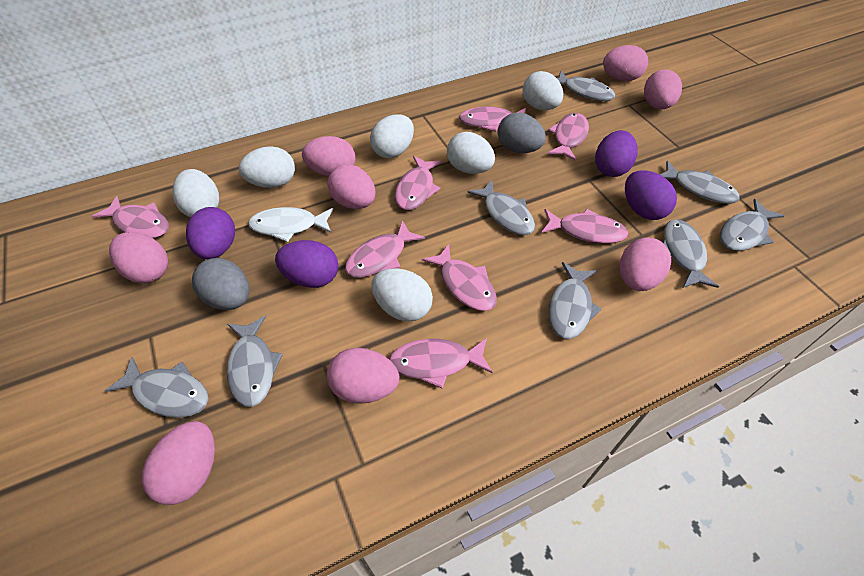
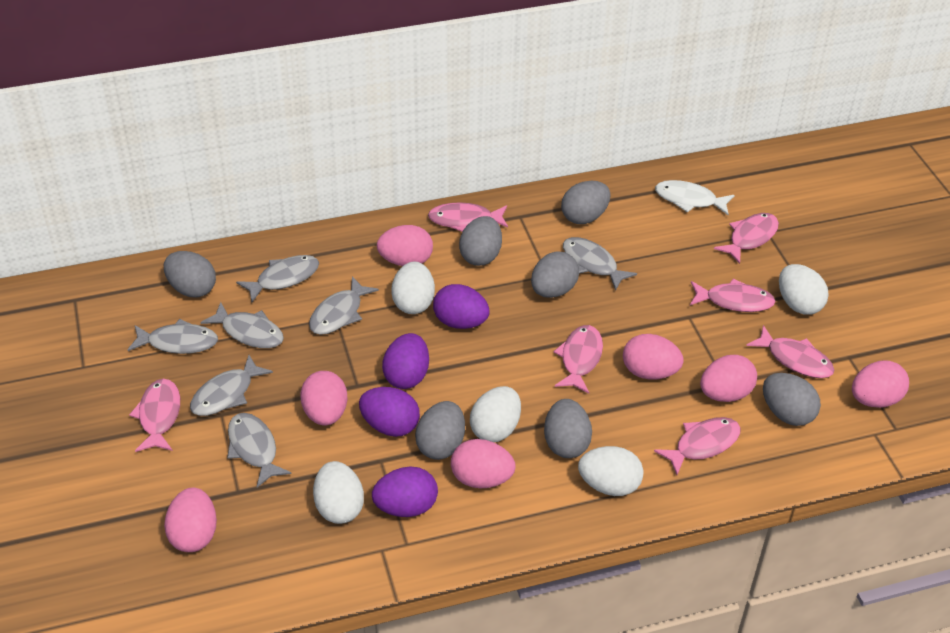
grey egg: [192,258,249,310] [498,113,546,153] = 2 -> [164,251,216,297] [415,401,465,460] [459,216,502,266] [531,252,579,298] [544,399,592,458] [561,181,611,224] [763,373,821,426] = 7
grey fish: [105,357,209,418] [227,316,283,407] [468,180,535,235] [548,262,602,339] [557,71,615,101] [660,161,740,204] [663,219,719,288] [720,199,784,251] = 8 -> [128,319,218,354] [190,355,273,416] [200,302,284,348] [227,413,291,488] [236,255,319,302] [309,276,379,335] [563,237,637,291] = 7
pink egg: [109,232,168,284] [142,421,215,505] [302,136,355,176] [327,164,376,209] [327,348,399,404] [603,45,648,81] [620,237,671,291] [644,69,682,109] = 8 -> [164,488,217,552] [300,371,348,425] [377,225,433,266] [451,439,515,489] [623,334,683,380] [700,355,757,402] [852,361,909,408] = 7
pink fish: [92,196,169,238] [345,220,425,278] [389,338,493,388] [395,156,441,210] [422,244,497,311] [459,107,526,132] [541,209,628,244] [547,113,589,161] = 8 -> [129,379,180,452] [428,202,508,232] [553,325,603,393] [654,417,741,475] [690,279,775,312] [714,213,779,264] [746,325,834,378] = 7
white egg: [172,169,219,218] [239,146,295,188] [370,114,414,158] [371,268,433,321] [447,132,495,174] [522,71,563,110] = 6 -> [313,461,364,524] [391,262,435,314] [470,386,521,442] [578,446,644,496] [779,264,829,315] = 5

